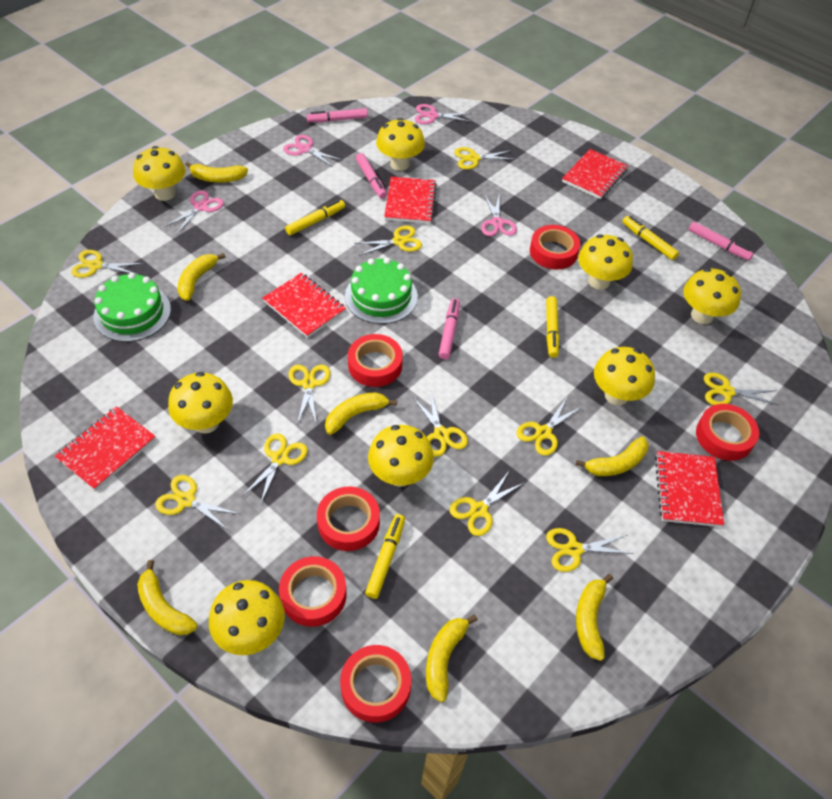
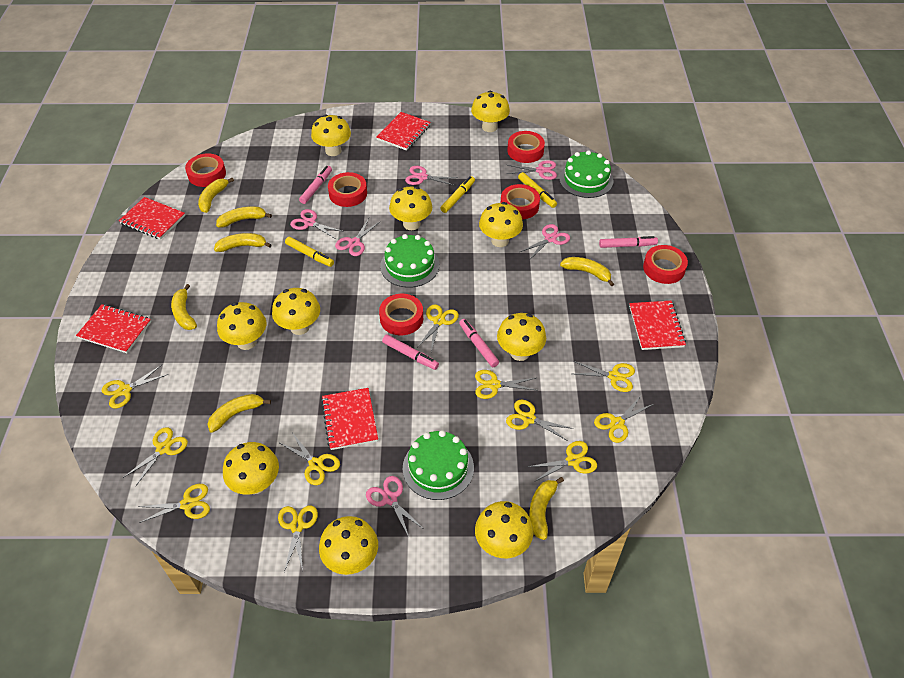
green cake: [94,272,171,342] [345,258,418,324] = 2 -> [380,234,439,288] [403,430,474,500] [559,150,614,198] = 3
pink scissors: [164,190,224,234] [283,135,342,167] [415,104,472,124] [481,193,517,236] = 4 -> [290,209,344,239] [335,218,380,256] [366,476,424,537] [405,166,458,186] [507,160,557,180] [520,224,570,260] = 6
yellow marker: [285,200,345,235] [365,514,405,599] [546,296,559,358] [622,216,679,260] = 4 -> [285,237,334,267] [440,176,475,213] [518,172,557,208] = 3
yellow mushroom: [133,146,185,201] [168,372,233,434] [209,580,285,655] [368,425,434,487] [376,118,425,171] [578,234,633,290] [594,347,655,405] [683,268,741,324] = 8 -> [217,302,266,350] [223,442,279,495] [272,288,320,335] [311,114,351,156] [319,516,378,575] [389,186,432,230] [471,91,510,132] [475,501,533,558] [479,202,523,247] [497,313,546,361] = 10

